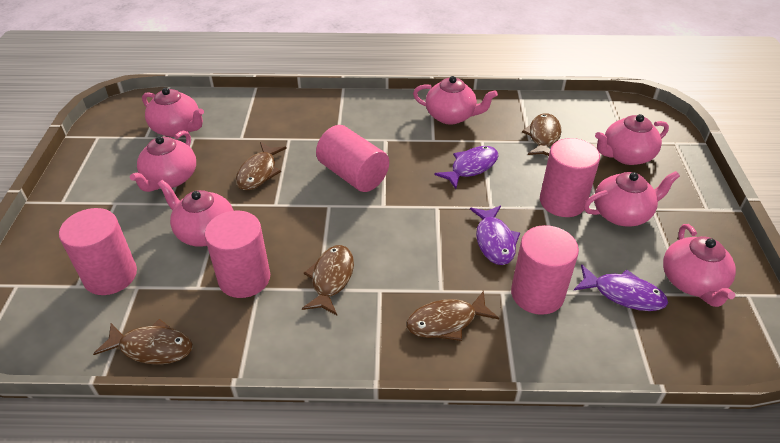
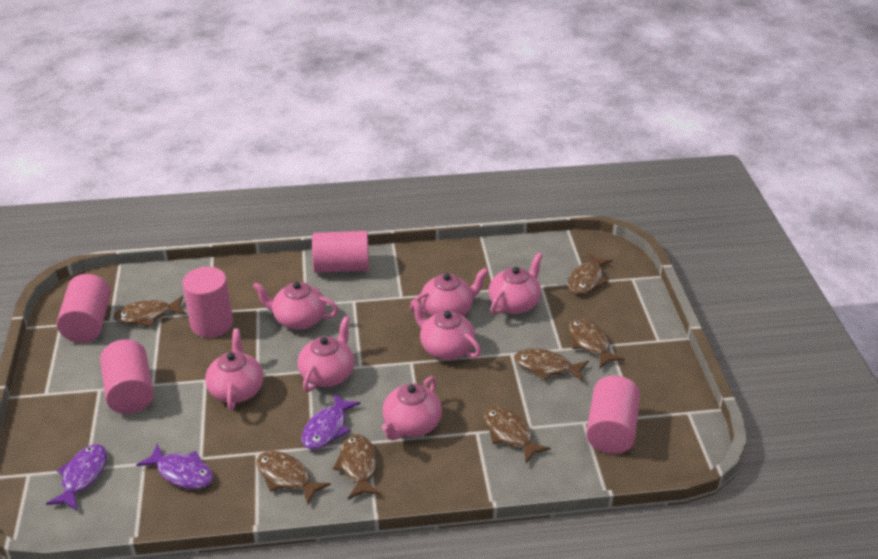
brown fish: [93,319,193,365] [235,142,287,190] [302,245,354,315] [406,291,499,341] [522,113,561,156] = 5 -> [114,296,186,326] [256,451,331,505] [333,434,381,499] [484,406,551,463] [514,349,589,382] [568,253,612,294] [569,318,625,368] = 7

